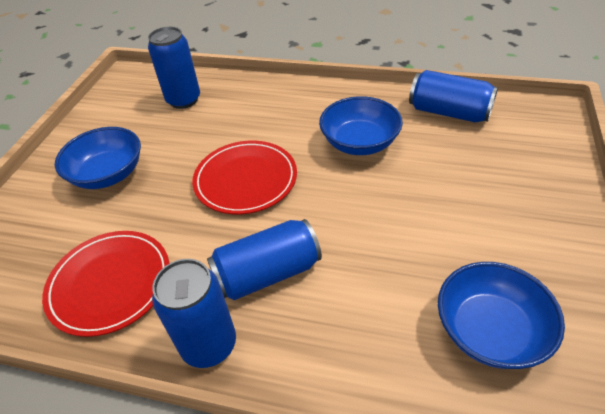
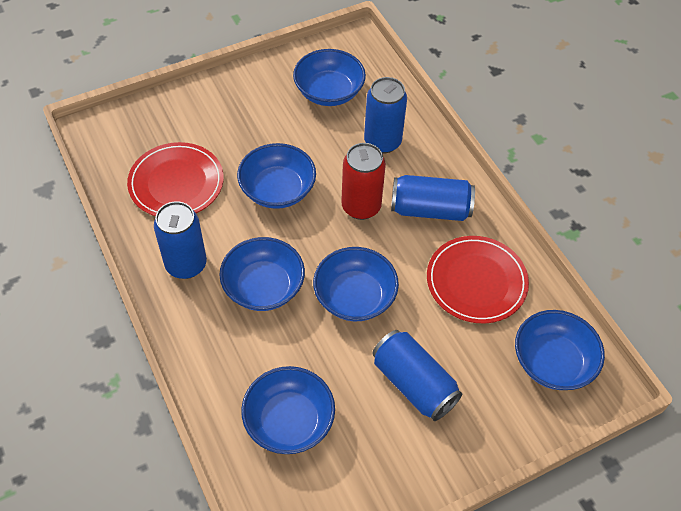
blue bowl: [55,127,141,189] [319,96,403,155] [438,262,565,369] = 3 -> [219,237,305,311] [237,143,316,209] [241,366,335,454] [293,49,366,106] [313,247,399,321] [515,310,605,390] = 6
red can: none = 0 -> [341,143,386,220] = 1

